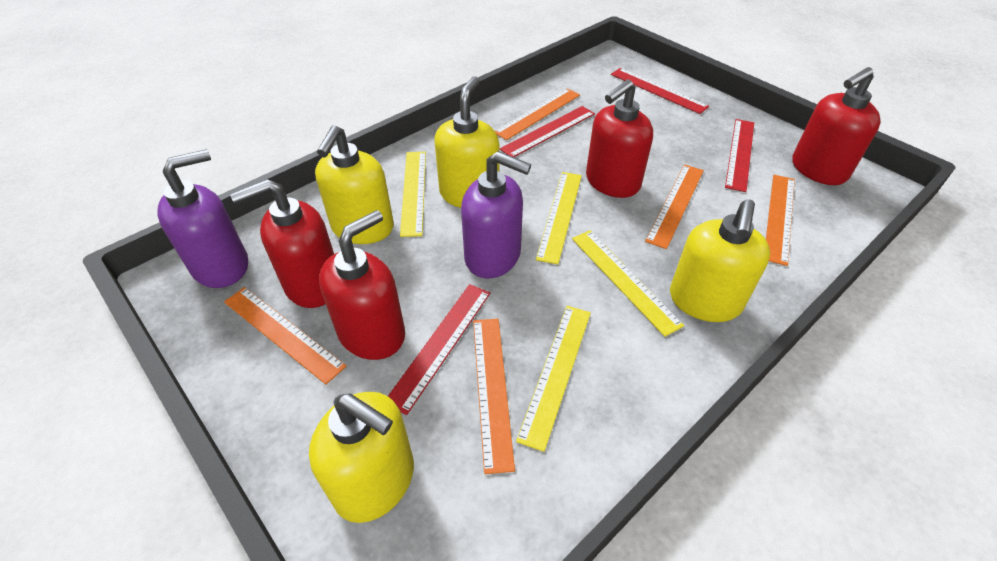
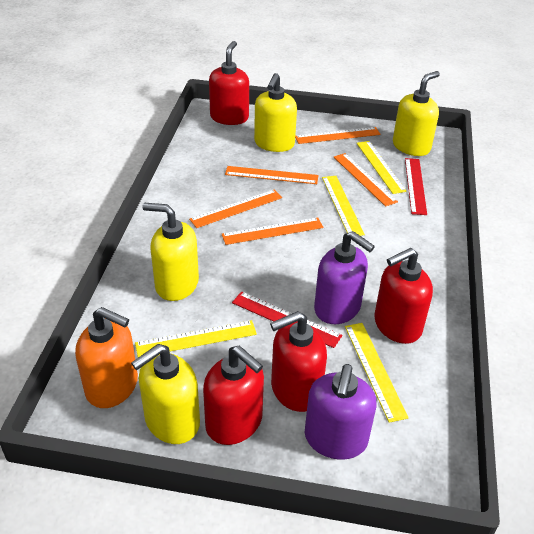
orange soap dispenser: none = 0 -> [75,307,138,408] = 1
red ruler: [388,284,490,415] [500,106,595,157] [611,68,709,114] [725,119,754,192] = 4 -> [232,291,343,348] [405,158,427,215] = 2

